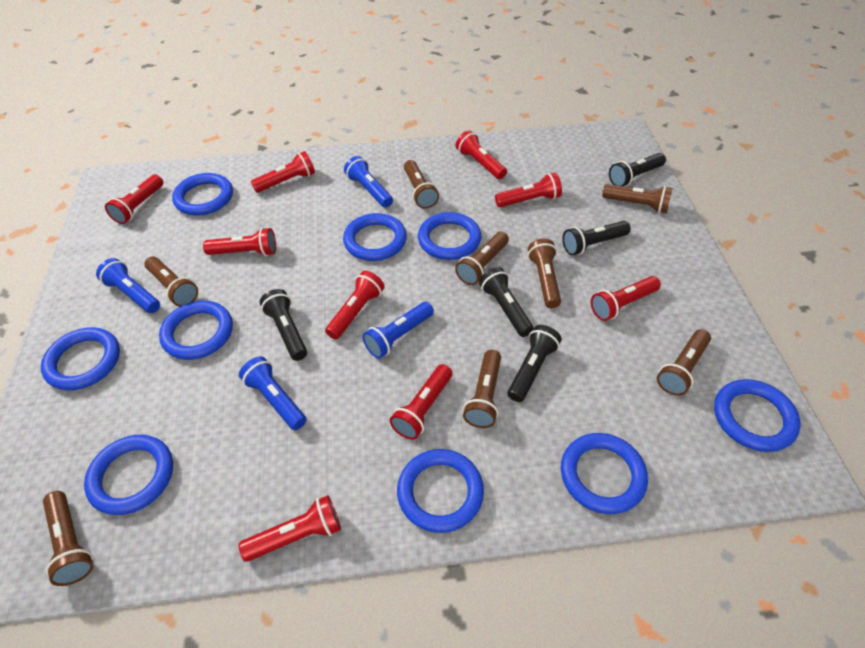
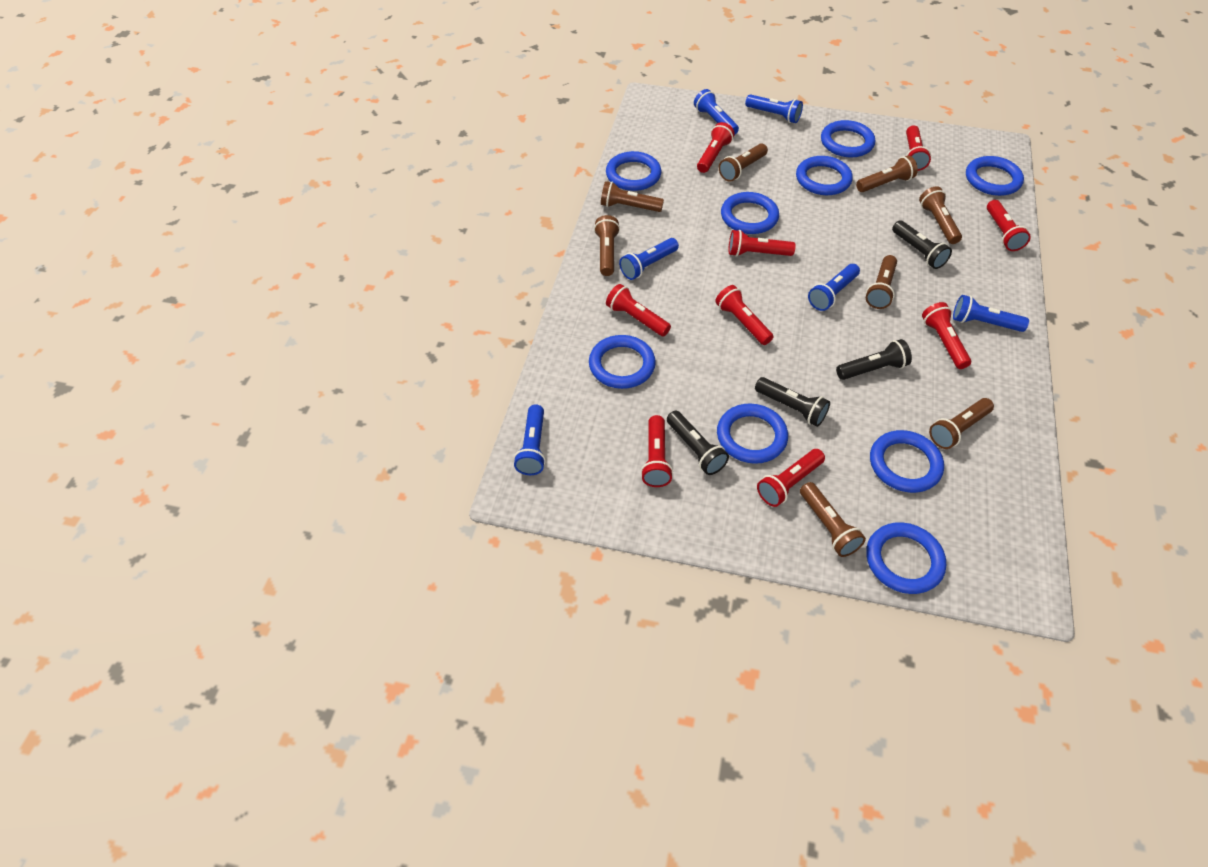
black flashlight: [260,289,307,361] [479,267,534,337] [508,325,562,402] [562,221,631,255] [609,153,666,187] = 5 -> [667,411,729,475] [755,377,830,427] [836,339,912,380] [892,220,952,269] = 4
blue flashlight: [96,258,160,313] [239,356,307,430] [344,156,393,208] [363,302,434,359] = 4 -> [514,404,546,475] [619,238,679,280] [694,89,739,134] [745,94,803,123] [808,264,860,311] [953,295,1029,332] = 6

